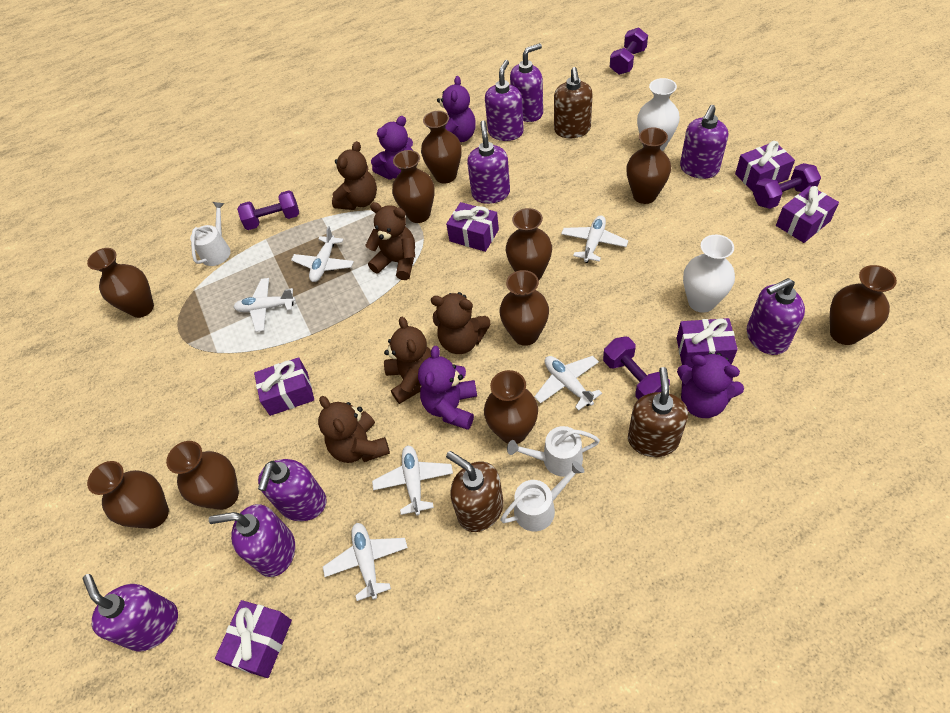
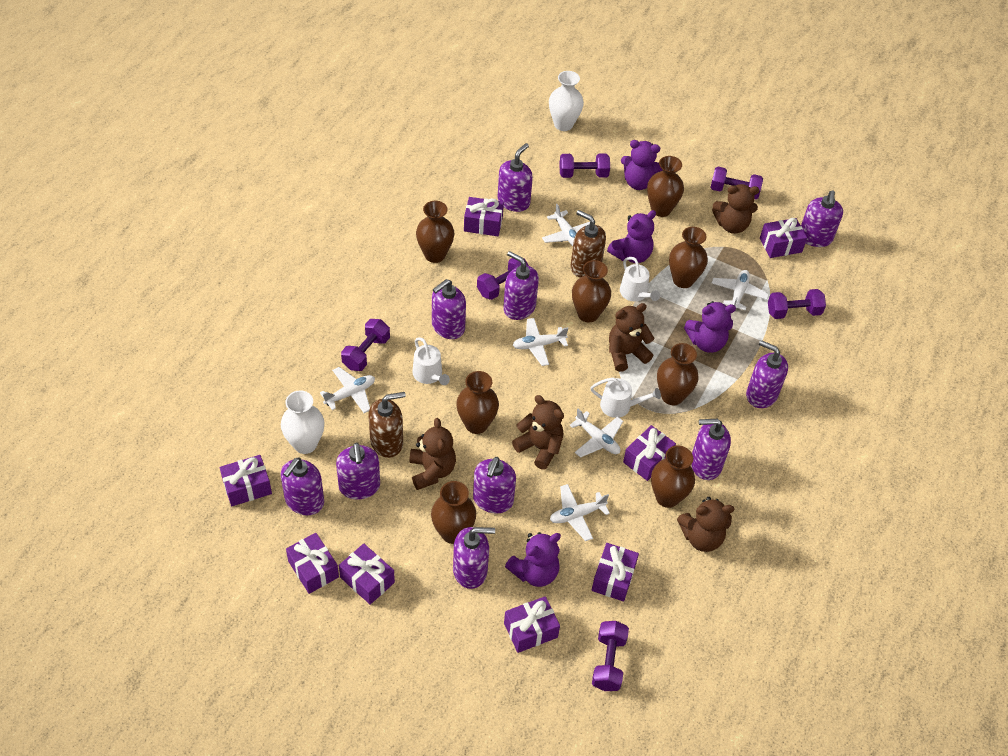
brown soap dispenser: [446,451,504,532] [554,67,593,138] [628,367,688,457] = 3 -> [369,392,406,458] [570,210,606,278] = 2
brown vase: [87,248,154,318] [87,461,169,529] [166,441,239,510] [392,150,435,223] [421,111,462,184] [484,370,538,444] [499,270,549,346] [506,208,552,280] [627,128,671,204] [830,265,897,345] = 10 -> [416,201,454,263] [431,481,476,544] [456,371,499,434] [572,260,611,322] [647,156,684,217] [651,446,695,508] [657,343,699,405] [669,227,708,288] = 8
purple dumbbell: [237,190,299,230] [603,337,670,399] [610,27,648,75] [753,163,821,209] = 4 -> [341,319,390,371] [477,258,529,300] [559,153,610,178] [592,621,629,691] [710,167,763,199] [768,289,826,319] = 6
purple gift: [215,600,292,678] [254,357,314,416] [446,202,499,252] [676,318,738,368] [735,141,795,192] [776,186,839,243] = 6 -> [220,455,272,506] [286,533,339,594] [339,543,395,605] [464,197,504,236] [504,596,560,653] [592,543,639,601] [623,425,676,481] [760,218,807,258] = 8
purple soap dispenser: [83,574,178,652] [209,504,295,577] [258,459,327,521] [467,121,510,204] [485,60,524,141] [510,43,543,122] [680,105,728,179] [746,278,805,355] = 8 -> [281,458,324,515] [336,443,380,500] [432,279,466,339] [453,527,495,589] [473,457,516,514] [498,143,533,212] [503,251,539,320] [691,419,731,480] [746,340,788,408] [801,191,843,247] = 10

